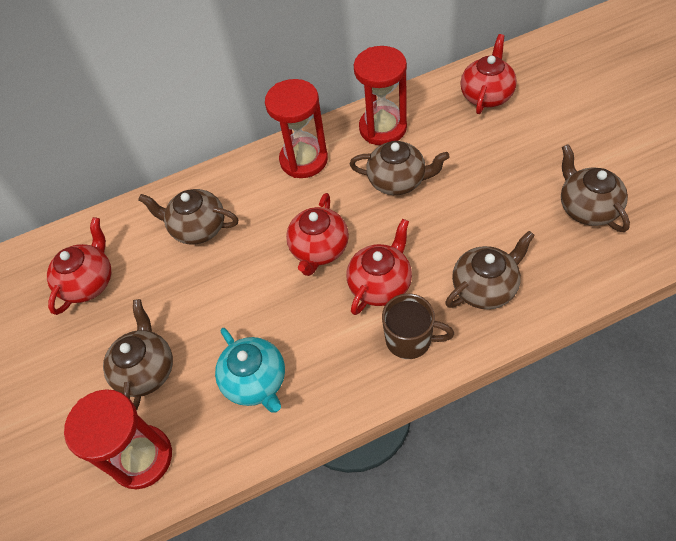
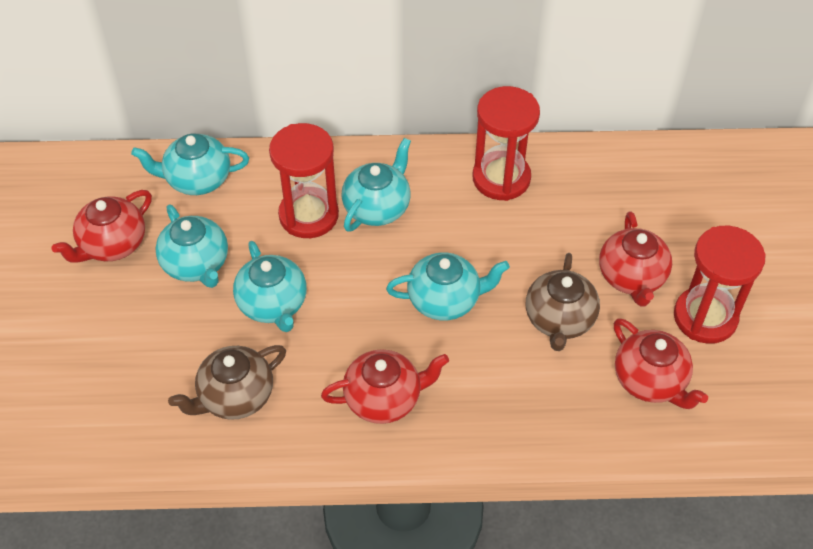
brown mug: [382,293,454,359] = 1 -> none = 0
brown teapot: [103,299,173,411] [138,189,238,245] [349,141,450,195] [445,231,535,309] [561,144,630,232] = 5 -> [168,345,286,420] [526,253,600,351] = 2
turquoise teapot: [215,328,285,412] = 1 -> [131,133,249,195] [156,204,228,288] [233,241,307,332] [341,138,411,232] [386,252,510,320] = 5

